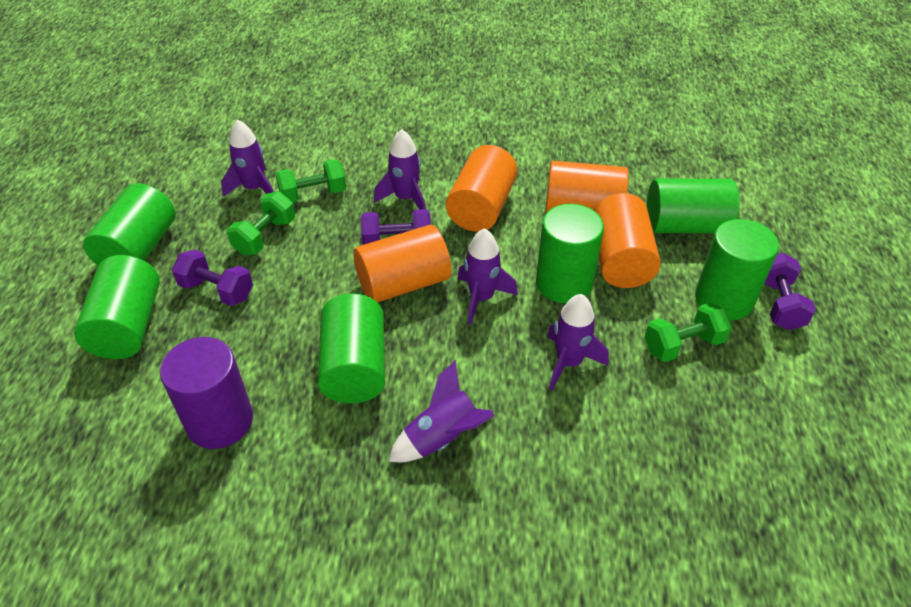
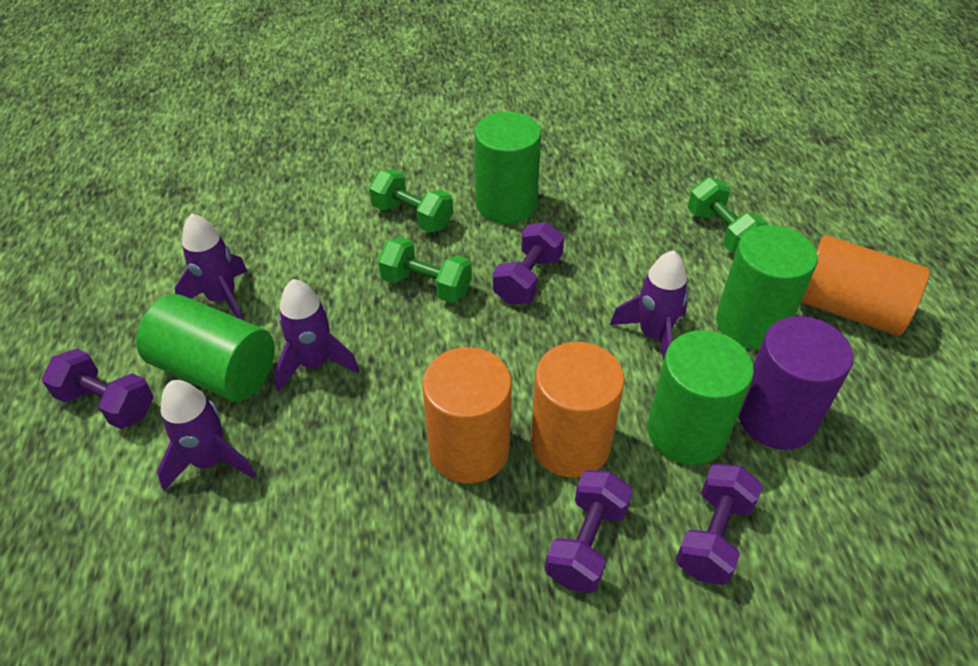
green cylinder: [74,255,160,359] [83,183,176,265] [318,293,385,403] [536,204,604,303] [647,179,739,233] [695,219,779,320] = 6 -> [137,294,275,401] [475,112,541,224] [648,330,754,465] [716,225,818,349] = 4
orange cylinder: [353,225,451,302] [446,145,518,232] [545,161,629,213] [594,193,661,288] = 4 -> [422,347,512,483] [531,342,625,478] [801,235,930,336] = 3
purple dumbbell: [172,249,253,306] [361,209,431,245] [764,253,816,330] = 3 -> [42,348,154,429] [493,222,564,304] [545,470,633,593] [676,464,763,585] = 4
purple rocket: [221,119,274,197] [374,129,426,209] [388,360,495,463] [458,228,518,325] [547,294,609,390] = 5 -> [157,380,256,491] [175,213,247,320] [274,279,360,391] [610,250,688,361] = 4

